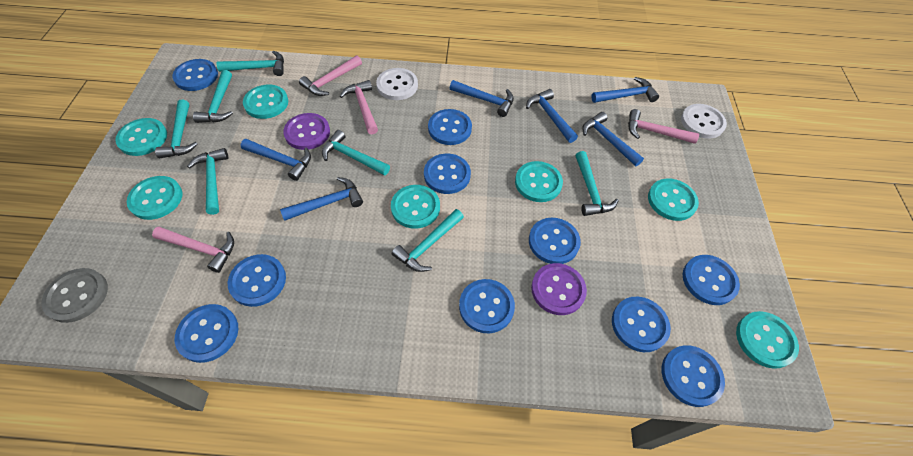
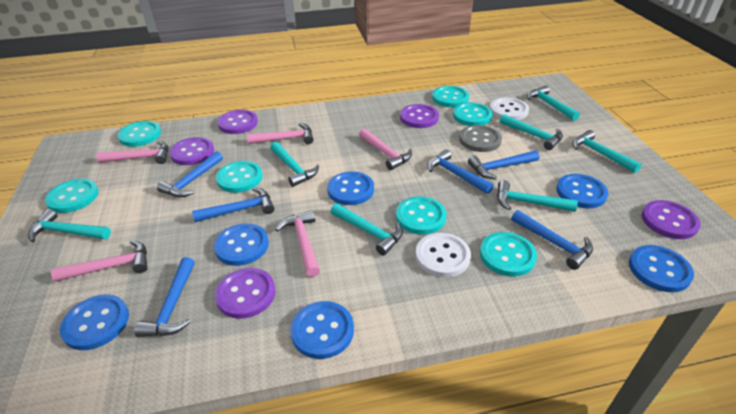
blue button: [172,59,218,91] [175,304,238,363] [228,254,286,307] [424,154,471,194] [428,109,472,145] [459,279,515,333] [529,218,581,264] [612,297,671,352] [662,345,725,407] [683,255,740,305] = 10 -> [60,294,129,350] [214,223,269,266] [290,301,354,359] [327,171,374,205] [556,174,608,208] [629,245,694,292] = 6
pink hammer: [152,226,234,273] [299,55,362,96] [340,80,378,134] [628,109,699,144] = 4 -> [51,240,147,282] [97,141,168,164] [247,123,314,144] [275,210,320,277] [359,128,412,170] = 5
purple button: [283,113,330,150] [531,263,587,315] = 2 -> [170,137,214,165] [215,268,276,319] [218,110,258,134] [400,104,439,128] [642,200,701,239] = 5

